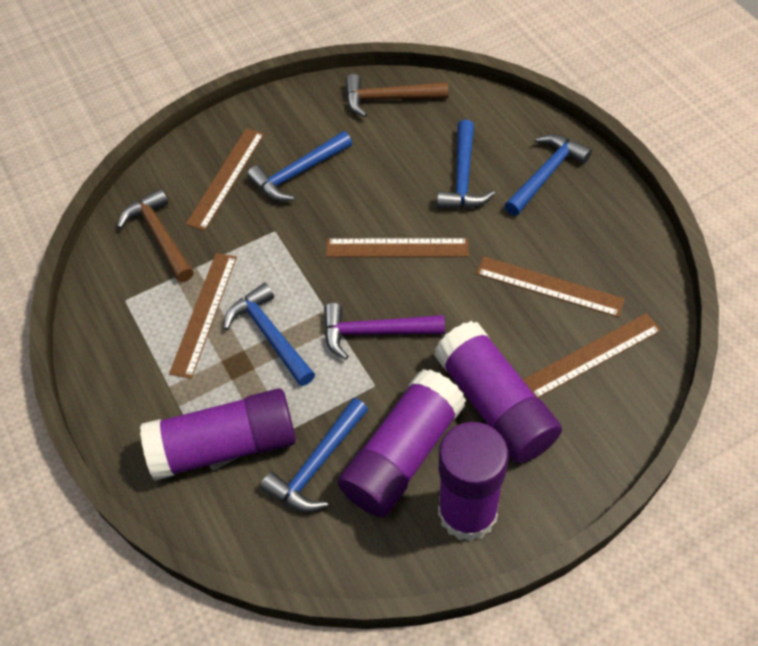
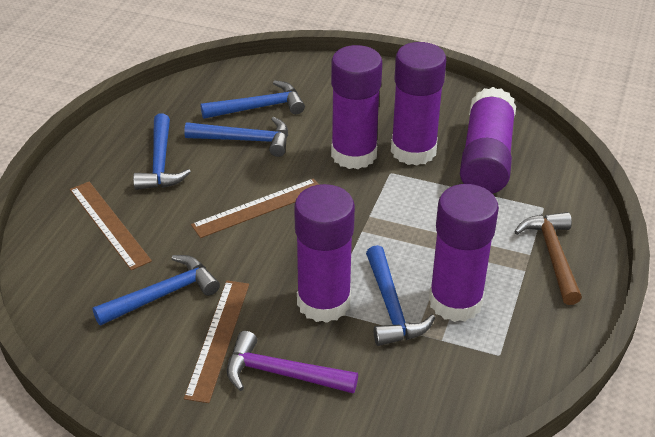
brown hammer: [117,188,194,282] [345,74,448,117] = 2 -> [514,212,582,305] = 1
brown ruler: [169,253,237,379] [186,128,264,231] [326,238,469,257] [476,257,625,317] [523,313,661,398] = 5 -> [70,182,152,270] [184,280,249,403] [191,178,319,238] = 3
purple glue stick: [140,388,296,481] [338,369,466,517] [434,321,562,464] [438,422,508,542] = 4 -> [294,184,355,323] [331,45,382,169] [391,42,446,166] [429,184,499,322] [460,87,516,194] = 5

